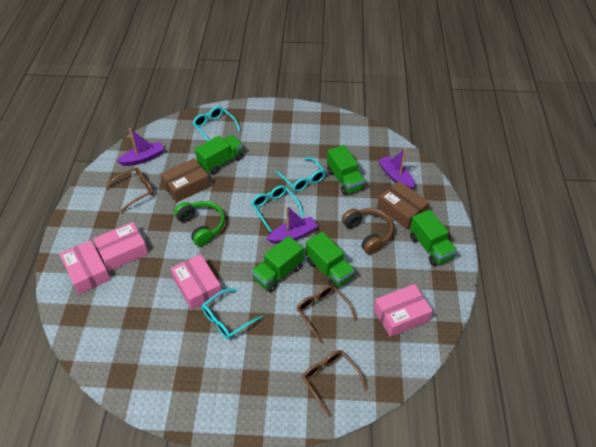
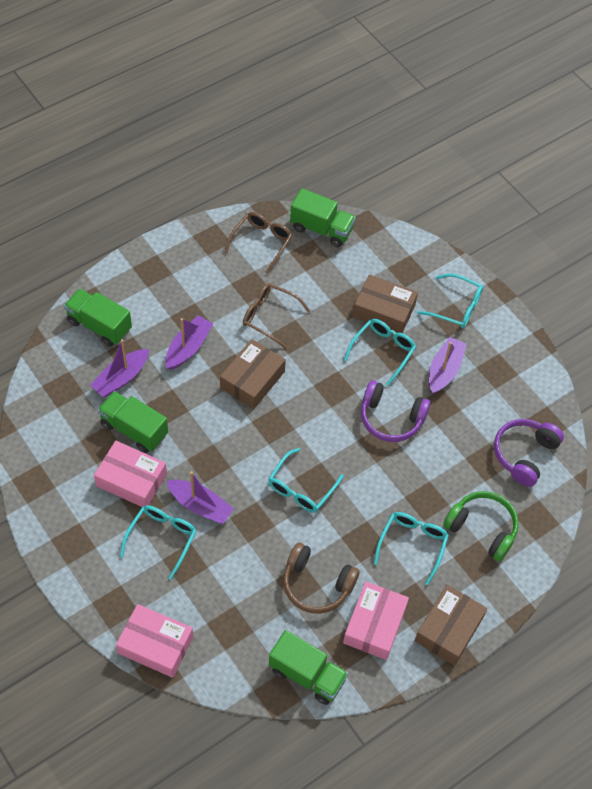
brown box: [160,158,210,203] [377,181,430,229] = 2 -> [220,339,286,409] [353,275,418,333] [415,585,487,665] = 3
brown glasses: [106,167,154,213] [296,285,357,343] [302,350,368,416] = 3 -> [225,212,292,274] [243,283,310,348] = 2
green truck: [195,135,243,174] [251,236,304,292] [306,232,355,288] [327,145,365,195] [410,209,457,266] = 5 -> [64,289,132,347] [98,391,168,453] [269,630,348,705] [290,188,356,247] = 4
pink box: [59,240,111,294] [93,222,148,271] [171,254,222,310] [374,284,433,337] = 4 -> [94,441,167,507] [116,604,193,678] [343,581,409,660] = 3
purple boat: [117,128,164,166] [267,206,318,244] [378,149,415,189] = 3 -> [90,339,149,397] [166,315,213,370] [166,471,234,524] [429,337,467,394] = 4
purple headphones: none = 0 -> [361,380,431,442] [494,419,564,487] = 2
turquoise glasses: [193,106,241,141] [202,289,263,339] [251,185,304,232] [275,157,326,192] = 4 -> [120,505,196,580] [268,448,344,513] [344,319,416,386] [374,512,449,585] [417,273,483,329] = 5

